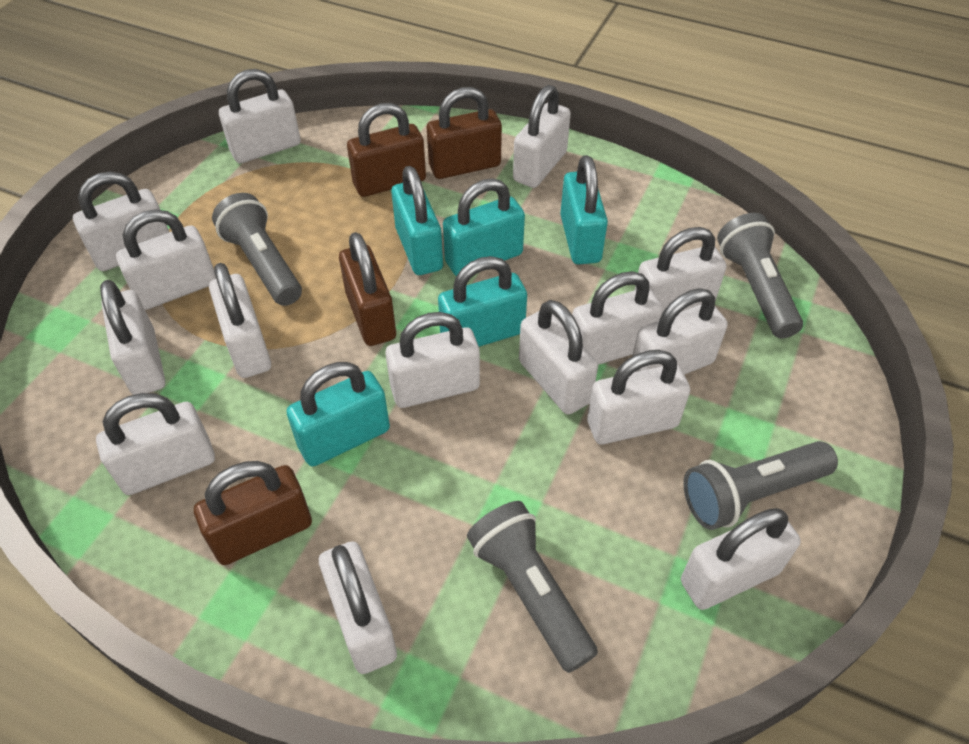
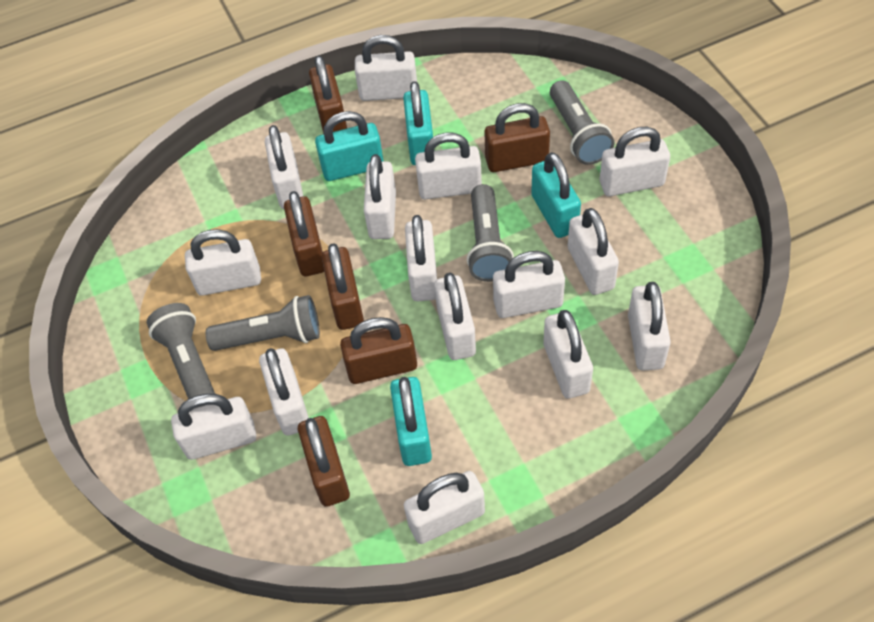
brown padlock: [194,461,312,565] [339,232,396,346] [347,103,426,197] [427,87,502,179] = 4 -> [284,191,324,276] [298,416,350,507] [309,56,347,134] [322,243,364,330] [340,317,417,384] [484,103,550,172] = 6
turquoise padlock: [286,362,390,467] [391,166,443,275] [438,256,527,347] [443,178,525,276] [560,155,608,264] = 5 -> [315,111,383,181] [390,377,432,466] [403,81,433,165] [531,152,581,238] = 4

